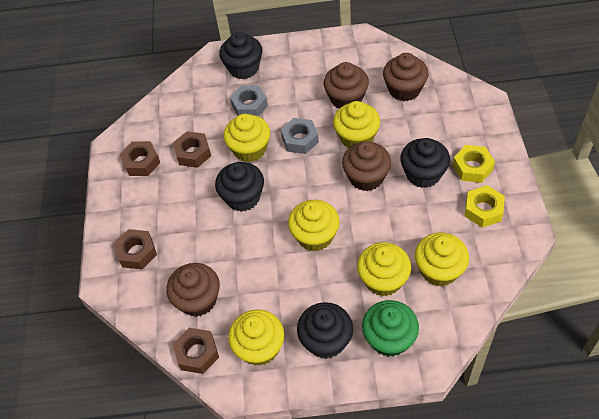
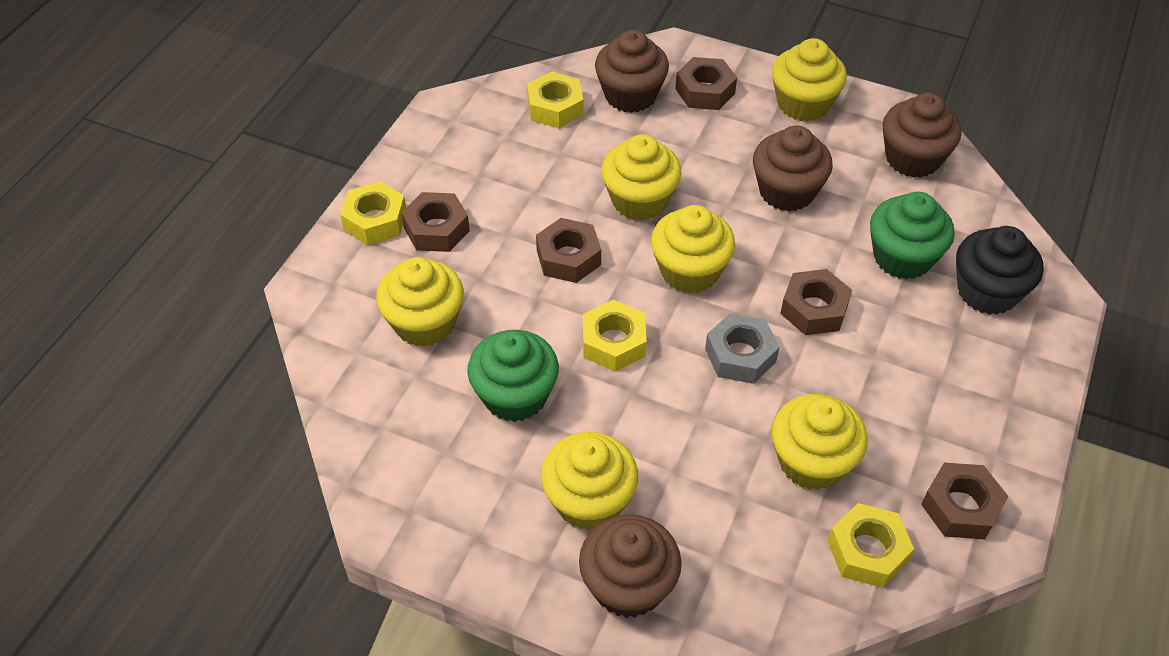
black cupcake: [215,162,264,212] [219,32,262,79] [297,302,353,359] [400,138,450,188] = 4 -> [956,226,1043,315] = 1
brown nut: [114,229,157,269] [120,141,160,176] [173,131,211,168] [173,328,219,374] = 4 -> [401,192,470,252] [536,218,601,283] [675,57,737,110] [780,269,852,335] [921,463,1009,539] = 5
green cupcake: [362,300,419,357] = 1 -> [467,330,559,422] [870,192,955,280] = 2
grey nut: [230,85,268,117] [281,118,319,154] = 2 -> [705,313,779,384] = 1
yellow nut: [453,145,495,183] [465,185,505,227] = 2 -> [340,181,406,245] [527,71,583,128] [583,300,647,372] [828,503,914,588] = 4

